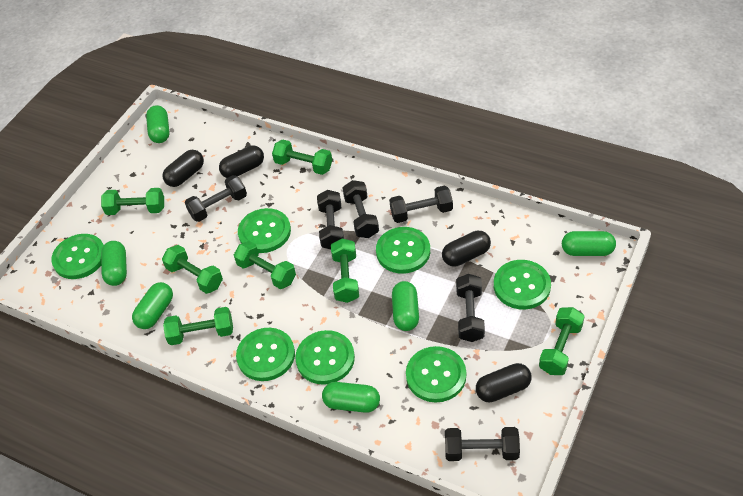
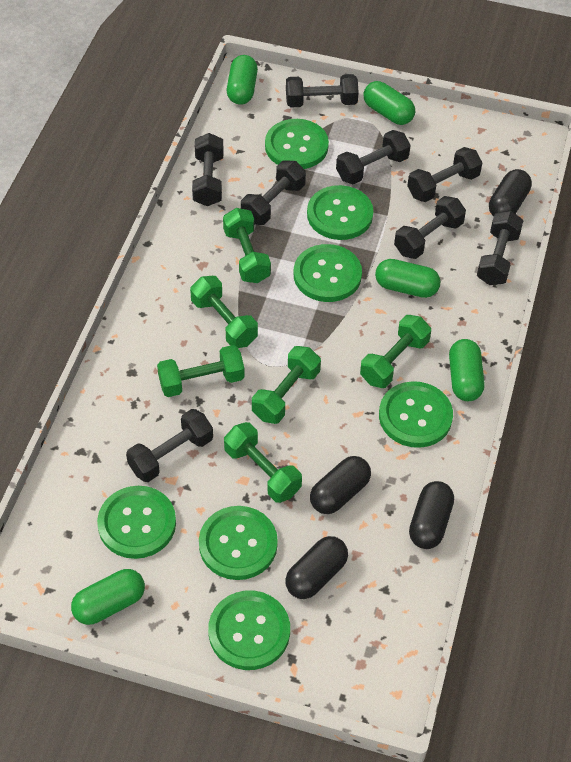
black dumbbell: [185,175,247,222] [317,190,344,249] [343,180,379,238] [389,186,453,223] [445,427,520,461] [456,274,485,342] = 6 -> [126,409,213,482] [192,133,224,206] [241,160,306,225] [286,74,359,108] [336,130,411,184] [394,196,466,259] [407,147,483,202] [477,211,524,285] = 8
green capsule: [101,241,127,286] [132,282,173,329] [146,105,170,143] [322,382,380,413] [392,281,419,331] [562,231,616,256] = 6 -> [71,569,145,625] [227,55,258,105] [363,81,415,125] [375,259,441,298] [449,339,485,401] = 5
green dumbbell: [101,188,164,215] [162,245,223,294] [163,307,233,345] [234,241,296,289] [272,139,332,175] [331,238,359,303] [539,307,585,375] = 7 -> [157,345,245,397] [190,276,258,348] [223,208,271,283] [224,422,302,503] [252,346,321,424] [360,315,431,388] = 6

